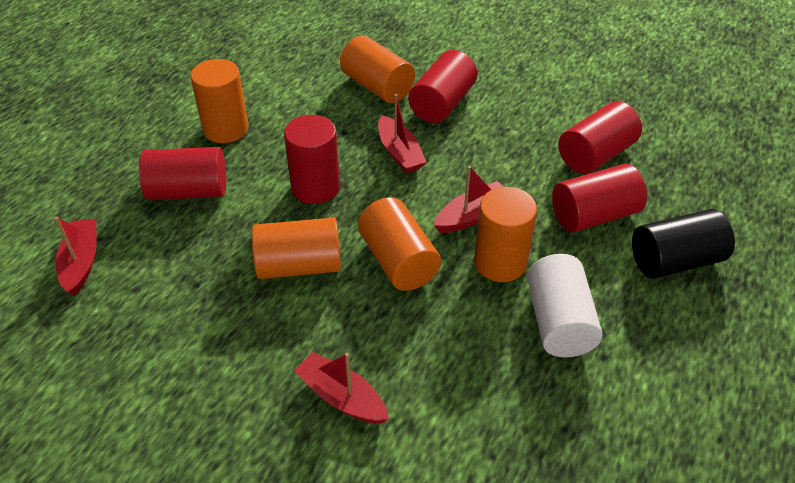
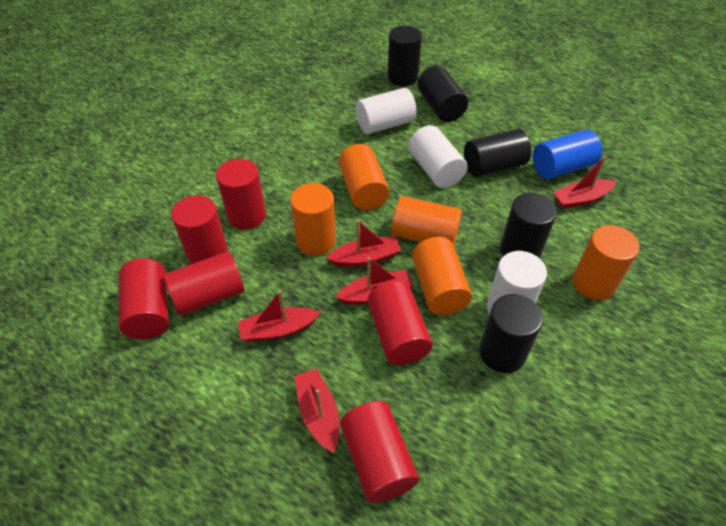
black cylinder: [632,209,735,279] = 1 -> [387,26,422,86] [417,66,468,122] [464,129,531,177] [479,294,543,373] [500,193,557,258] = 5
blue cylinder: none = 0 -> [533,130,602,179] = 1
red boat: [55,217,97,296] [294,352,389,424] [378,94,427,173] [434,166,504,233] = 4 -> [238,290,321,342] [295,369,339,453] [326,220,401,267] [335,257,413,305] [553,156,616,209] = 5
red cylinder: [139,147,226,200] [284,115,340,204] [408,50,477,123] [552,164,647,233] [559,101,642,174] = 5 -> [119,258,169,339] [164,252,244,316] [171,195,228,264] [216,159,266,230] [340,401,419,503] [368,281,433,365] = 6
white cylinder: [527,254,602,358] = 1 -> [356,88,417,134] [408,125,467,188] [487,251,547,315] = 3

